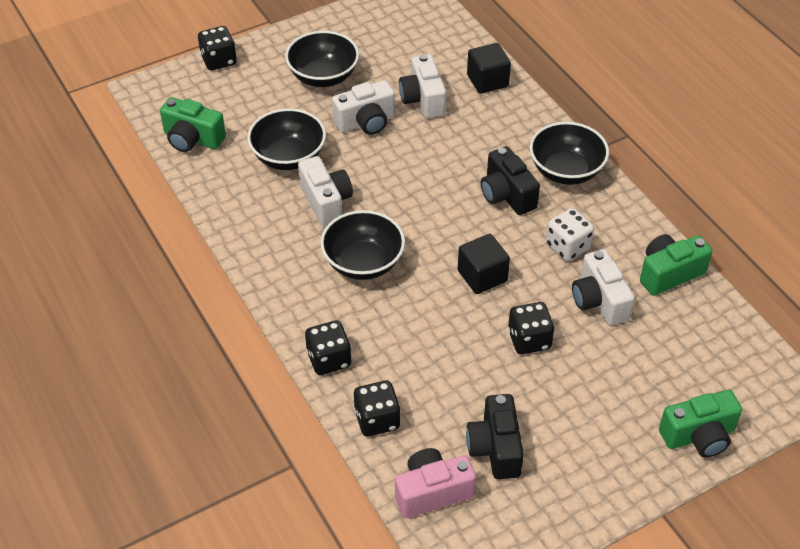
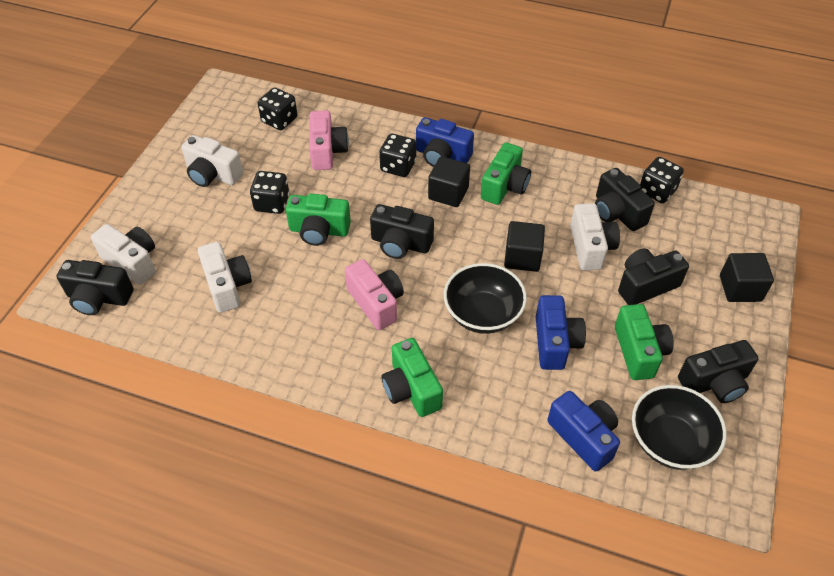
black bowl: [247,108,326,170] [285,31,359,87] [320,210,405,280] [530,122,609,185] = 4 -> [444,263,527,334] [632,385,727,470] = 2
black camera: [466,394,524,479] [481,146,540,215] = 2 -> [56,260,134,315] [370,204,434,259] [595,168,655,231] [618,248,689,305] [678,340,759,403] = 5
black cube: [458,234,510,294] [467,43,511,94] = 2 -> [428,156,470,207] [504,221,545,272] [720,253,774,302] = 3
blue camera: none = 0 -> [416,117,474,167] [536,295,586,370] [547,391,620,472] = 3
green camera: [160,97,226,152] [640,234,712,296] [659,390,742,458] = 3 -> [286,194,351,246] [382,338,443,417] [481,142,531,205] [615,304,674,380] = 4
pink camera: [395,448,476,518] = 1 -> [309,110,349,170] [345,259,404,330] = 2
white dice: [546,208,594,261] = 1 -> none = 0

